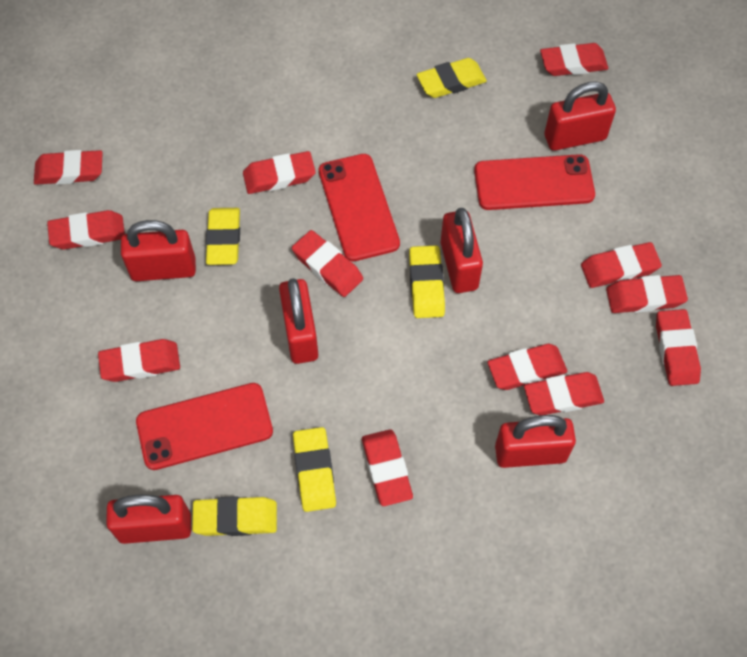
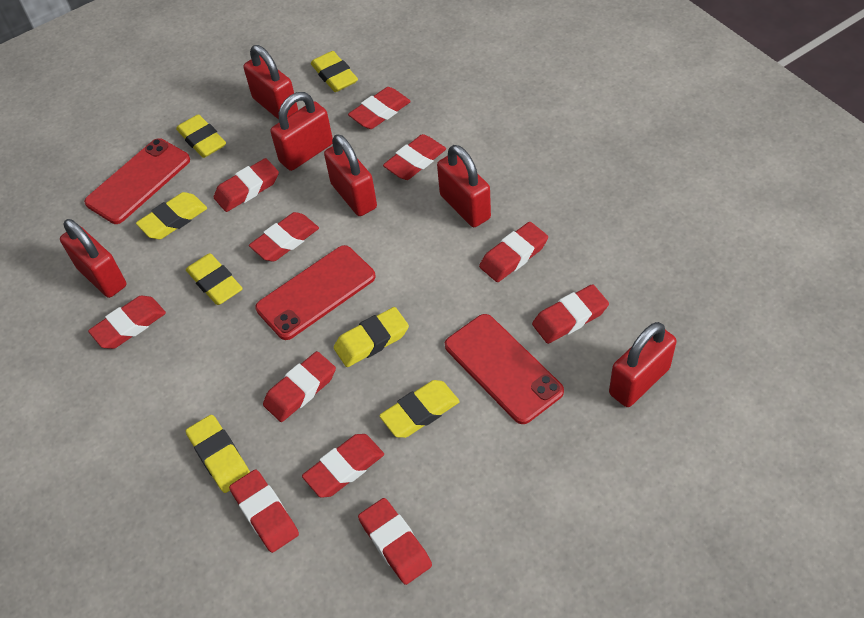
red eraser: [34,150,103,185] [47,210,125,249] [98,339,180,382] [243,151,316,194] [292,230,363,297] [362,429,413,506] [488,344,567,390] [524,372,604,416] [540,43,608,76] [581,242,662,288] [606,275,688,313] [656,309,701,386] = 12 -> [88,296,166,349] [214,158,279,212] [229,469,299,553] [249,212,319,261] [263,351,336,422] [302,434,384,498] [348,87,411,129] [358,498,432,585] [383,134,446,180] [479,222,548,282] [532,284,609,344] = 11
yellow eraser: [192,496,277,536] [206,208,240,265] [293,427,336,512] [409,245,445,318] [417,58,487,98] = 5 -> [136,192,207,239] [176,114,226,158] [186,253,243,305] [186,415,250,493] [311,51,358,92] [334,307,409,367] [379,380,460,438] = 7

